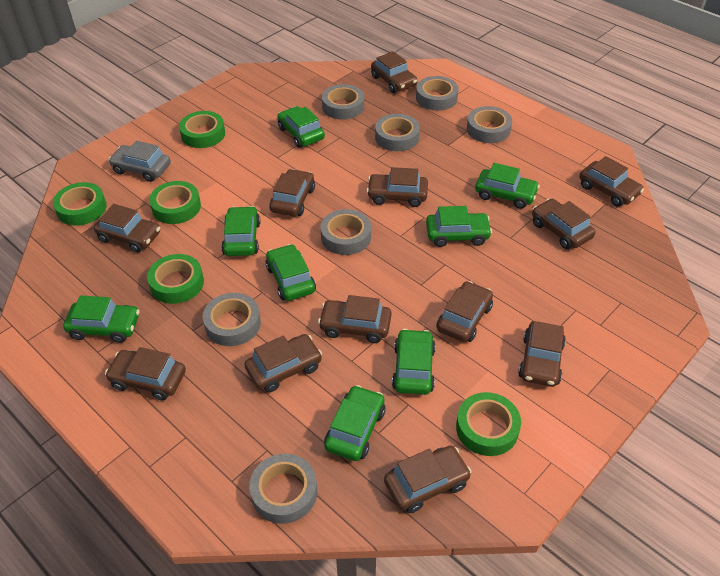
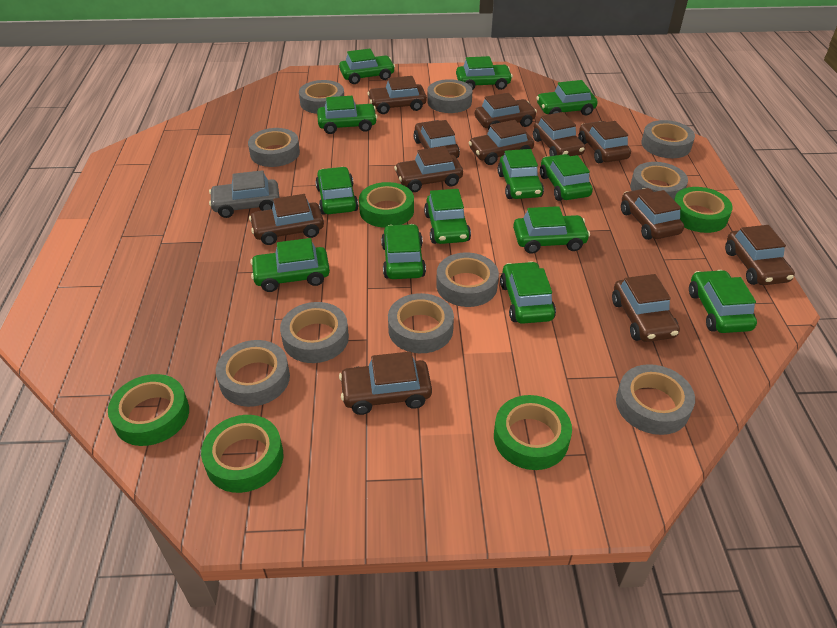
green car: [63,296,140,343] [221,206,260,256] [265,244,316,301] [277,106,325,148] [324,385,385,461] [392,329,436,395] [426,206,492,247] [475,163,540,209] = 8 -> [250,238,330,292] [315,167,359,215] [317,96,377,134] [339,49,395,84] [381,224,426,279] [424,189,471,244] [456,56,513,90] [497,149,544,199] [500,261,556,324] [513,206,590,254] [536,80,598,115] [540,154,593,201] [689,270,757,333] = 13
grey tape: [203,293,261,346] [249,453,317,524] [321,209,371,255] [322,84,364,120] [375,114,420,151] [416,76,459,111] [467,106,512,143] = 7 -> [216,340,290,407] [248,128,300,167] [280,302,349,363] [299,80,344,114] [388,293,454,353] [427,79,472,113] [436,253,499,307] [616,364,695,435] [630,162,688,200] [641,120,695,158] = 10

